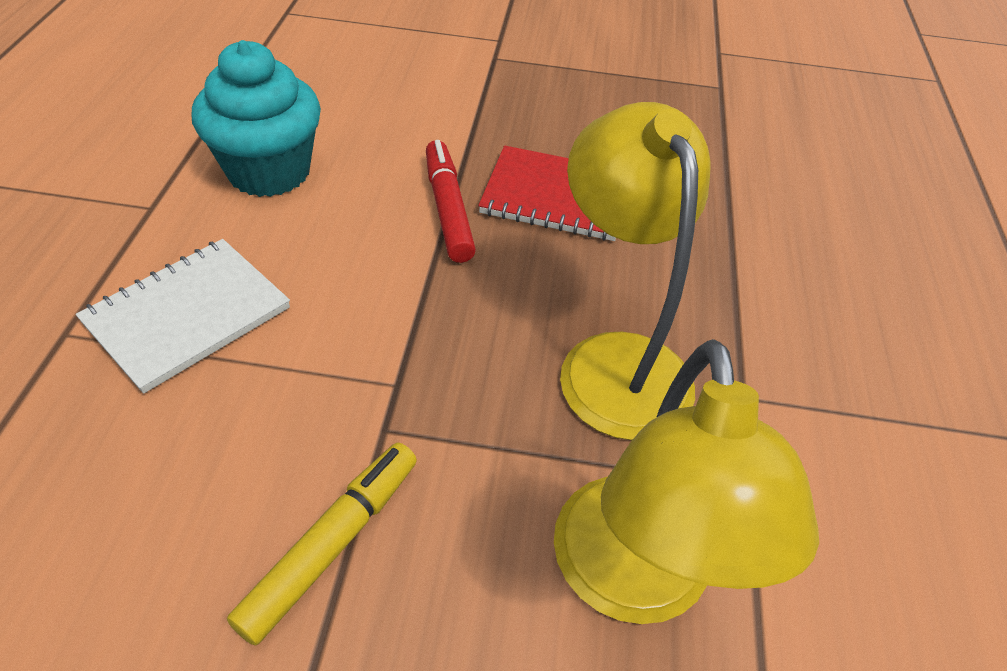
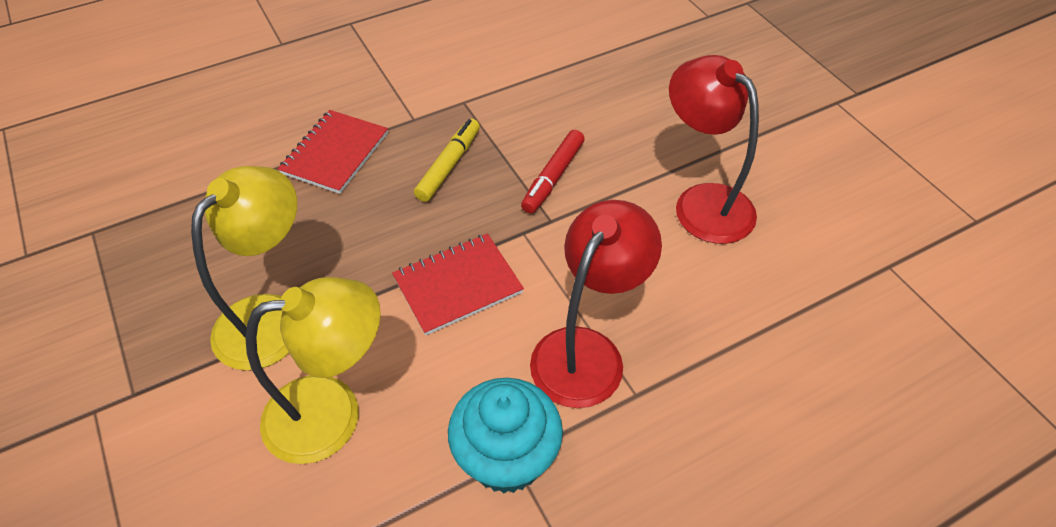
red lamp: none = 0 -> [530,200,662,408] [669,55,759,244] = 2
red notebook: [478,145,616,241] = 1 -> [278,110,388,194] [392,234,524,335] = 2
white notebook: [76,239,290,394] = 1 -> none = 0

